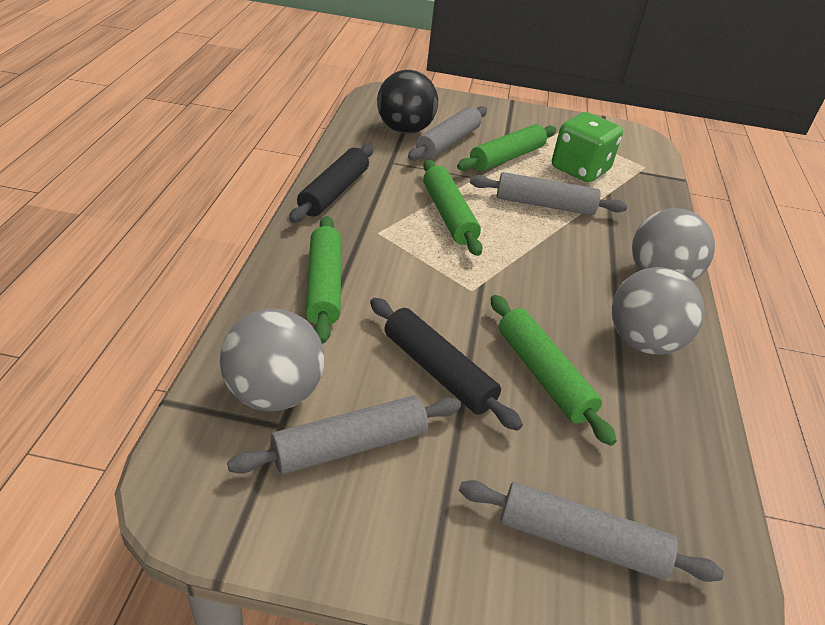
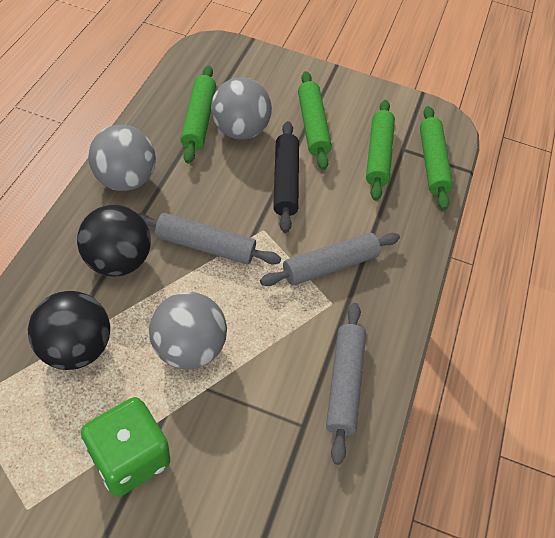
black ball: [377,70,438,134] = 1 -> [28,291,110,370] [77,205,151,277] = 2
black rolling pin: [289,144,373,223] [370,298,523,431] = 2 -> [273,121,299,233] = 1
grey rolling pin: [227,395,461,474] [408,106,487,161] [459,480,724,582] [470,172,627,215] = 4 -> [138,213,281,264] [260,233,400,286] [326,303,366,465] = 3

